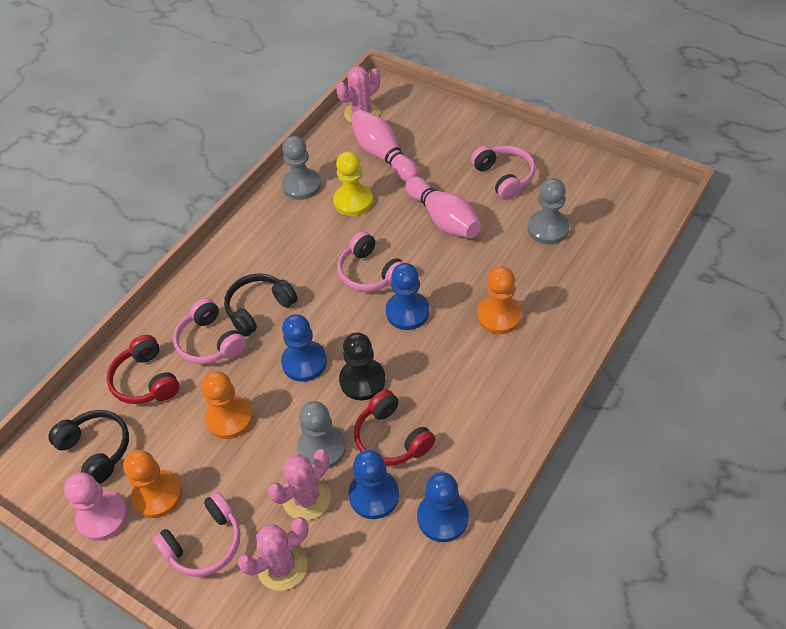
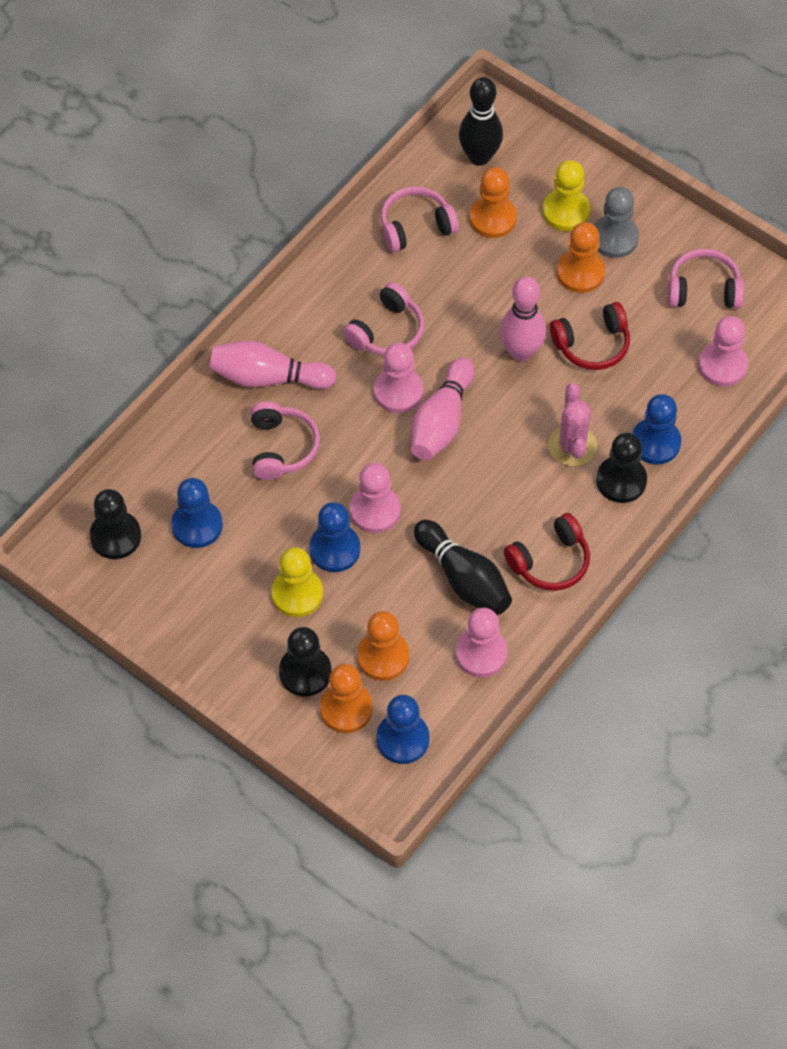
black bowling pin: none = 0 -> [414,520,512,615] [459,77,503,166] = 2
black headphones: [48,410,129,484] [224,273,298,337] = 2 -> none = 0
black pawn: [339,332,386,401] = 1 -> [90,489,141,559] [279,627,331,696] [596,433,647,503] = 3
grey pawn: [282,136,321,200] [297,401,346,469] [527,178,570,244] = 3 -> [594,187,639,258] = 1
orange pawn: [123,450,182,518] [202,371,253,439] [477,267,522,334] = 3 -> [320,664,373,733] [357,611,409,681] [469,167,517,238] [557,222,605,293] = 4
pink bowling pin: [351,109,418,182] [405,176,481,238] = 2 -> [209,341,336,389] [411,357,475,460] [500,277,546,362] = 3
pink cactus: [238,517,309,591] [268,449,331,520] [336,66,380,123] = 3 -> [548,383,597,466] = 1
pink pawn: [64,472,128,541] = 1 -> [350,463,400,533] [374,343,423,413] [455,608,508,677] [698,316,748,386] = 4
yellow pawn: [333,151,373,216] = 1 -> [271,547,323,617] [542,160,590,231] = 2

